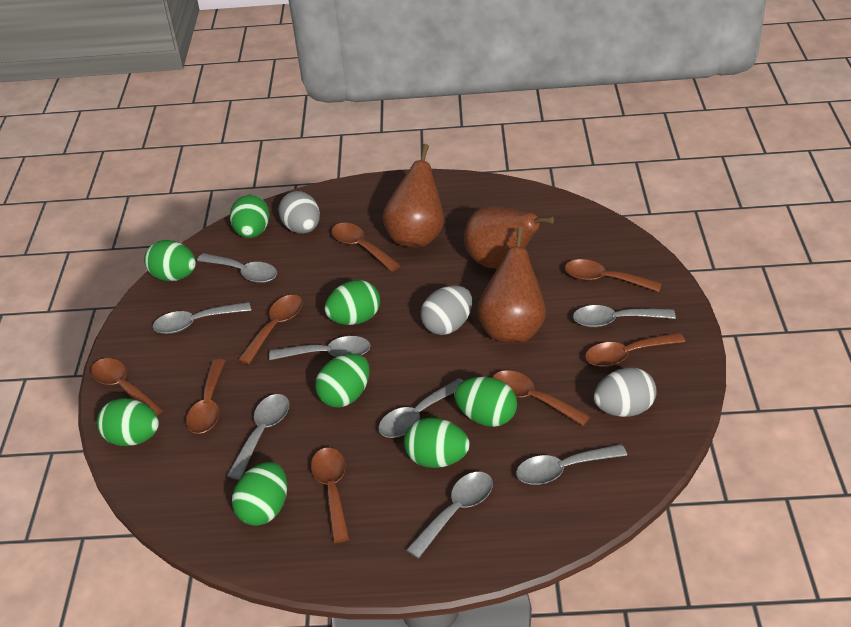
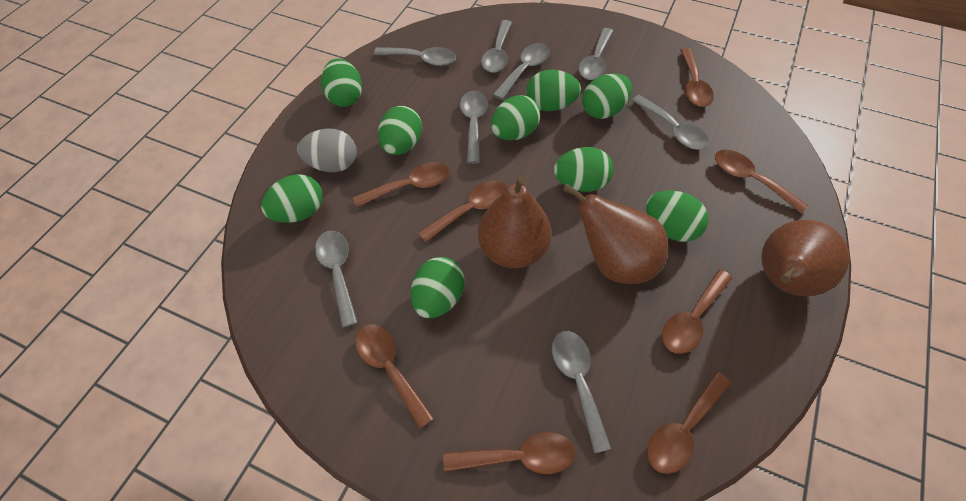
green egg: [97,398,159,446] [144,240,196,281] [230,195,270,238] [232,462,287,526] [315,354,370,408] [325,280,380,325] [404,418,470,468] [454,377,517,427] = 8 -> [261,174,323,223] [321,58,362,107] [378,106,422,155] [411,257,465,318] [491,95,540,140] [527,70,581,111] [554,147,614,192] [582,73,632,119] [646,190,709,242] = 9
grey egg: [278,191,320,234] [421,285,472,335] [594,368,657,417] = 3 -> [297,128,357,172] = 1

